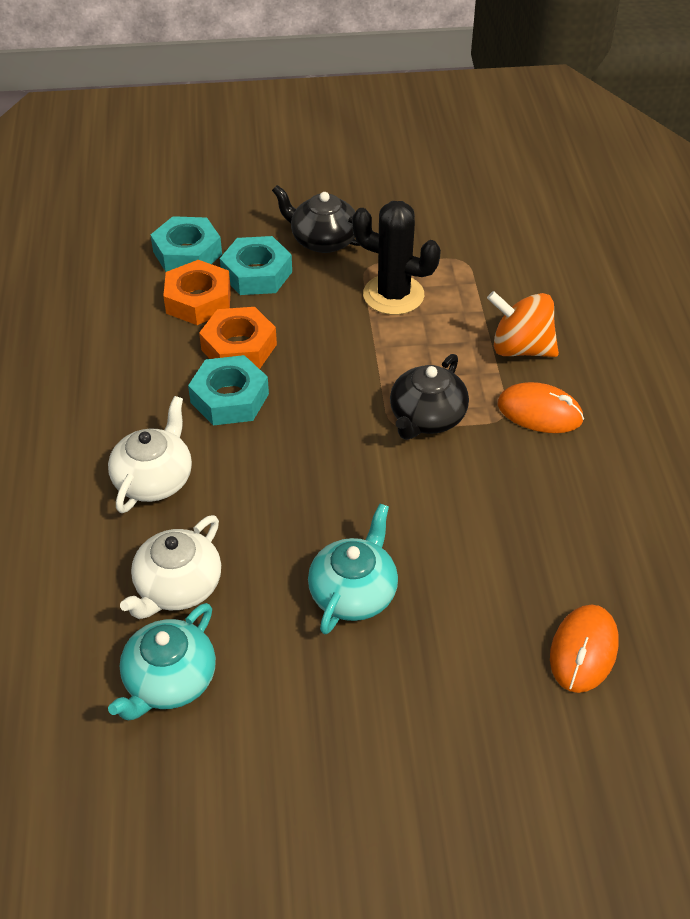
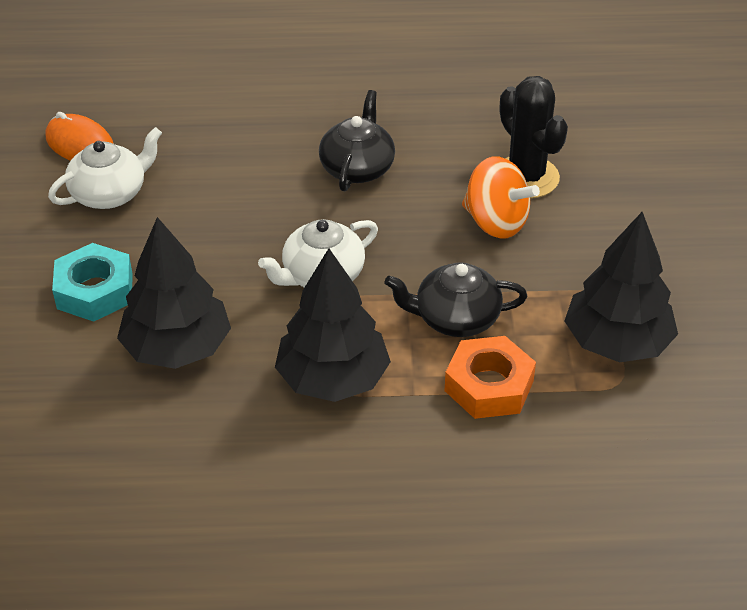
black tree: none = 0 -> [117,217,231,369] [275,248,391,402] [564,212,678,362] = 3
orange mouse: [497,382,584,433] [550,605,619,693] = 2 -> [45,112,114,161] = 1
orange nut: [163,260,231,325] [199,307,277,369] = 2 -> [444,336,536,419] = 1
turquoise nut: [151,216,222,272] [188,355,269,425] [220,236,292,295] = 3 -> [52,243,132,322] = 1
turquoise teapot: [108,603,216,720] [308,504,398,634] = 2 -> none = 0

